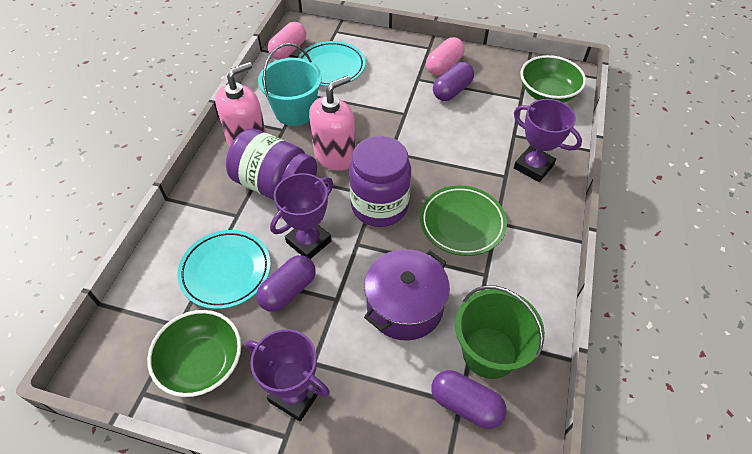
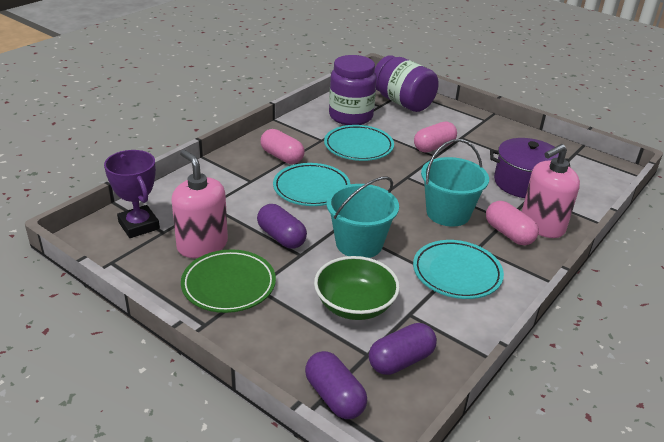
green bowl: [147,310,241,397] [520,55,586,103] = 2 -> [314,256,400,320] = 1
green bucket: [455,285,545,379] = 1 -> none = 0
pink capsule: [268,22,306,60] [426,37,465,75] = 2 -> [260,129,304,164] [414,122,457,152] [486,201,539,245] = 3
purple trophy: [245,329,330,421] [270,173,333,259] [514,99,582,182] = 3 -> [104,150,160,238] = 1
turquoise bucket: [258,43,322,126] = 1 -> [327,176,399,258] [421,139,489,227] = 2
turquoise plate: [177,230,271,309] [298,41,365,87] = 2 -> [273,163,350,206] [324,125,394,161] [413,240,504,299] = 3

